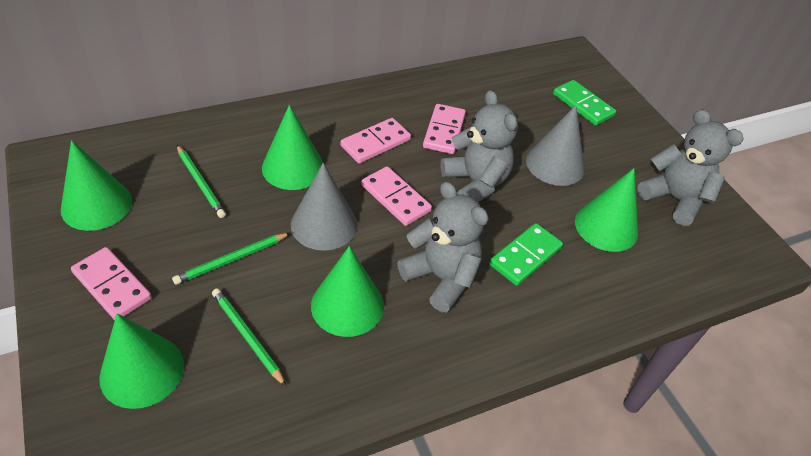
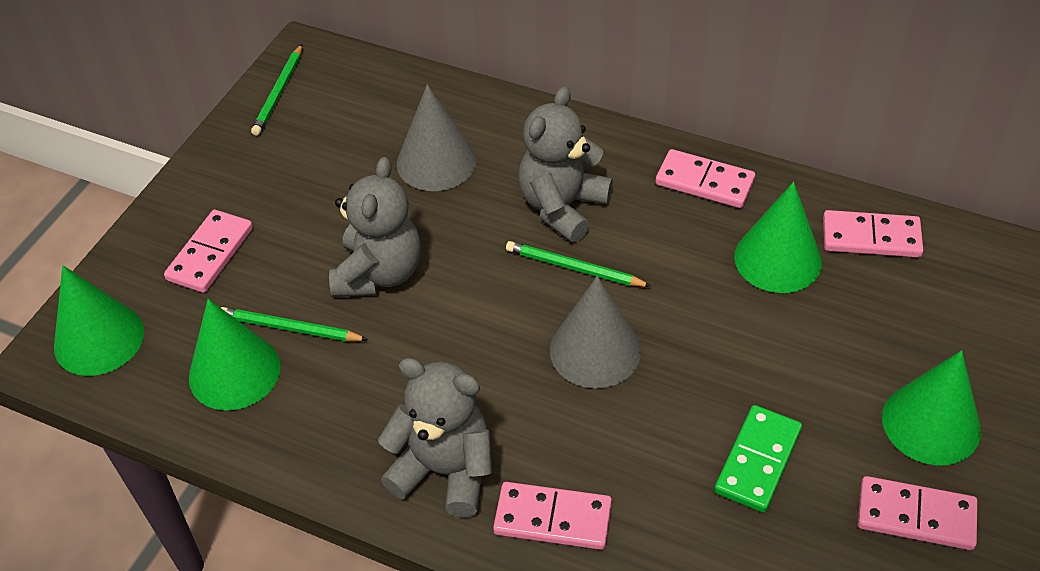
green cone: [61,140,132,231] [99,313,184,409] [262,105,323,190] [311,246,384,337] [575,168,638,252] = 5 -> [54,265,144,376] [189,299,280,411] [734,182,822,293] [882,350,981,465] = 4
green domino: [489,223,563,286] [553,80,616,126] = 2 -> [714,405,802,513] = 1
pink domino: [71,247,152,320] [340,118,411,163] [361,166,432,226] [423,104,466,154] = 4 -> [164,210,253,293] [493,482,612,550] [656,149,755,208] [823,210,923,257] [858,476,977,550] = 5

